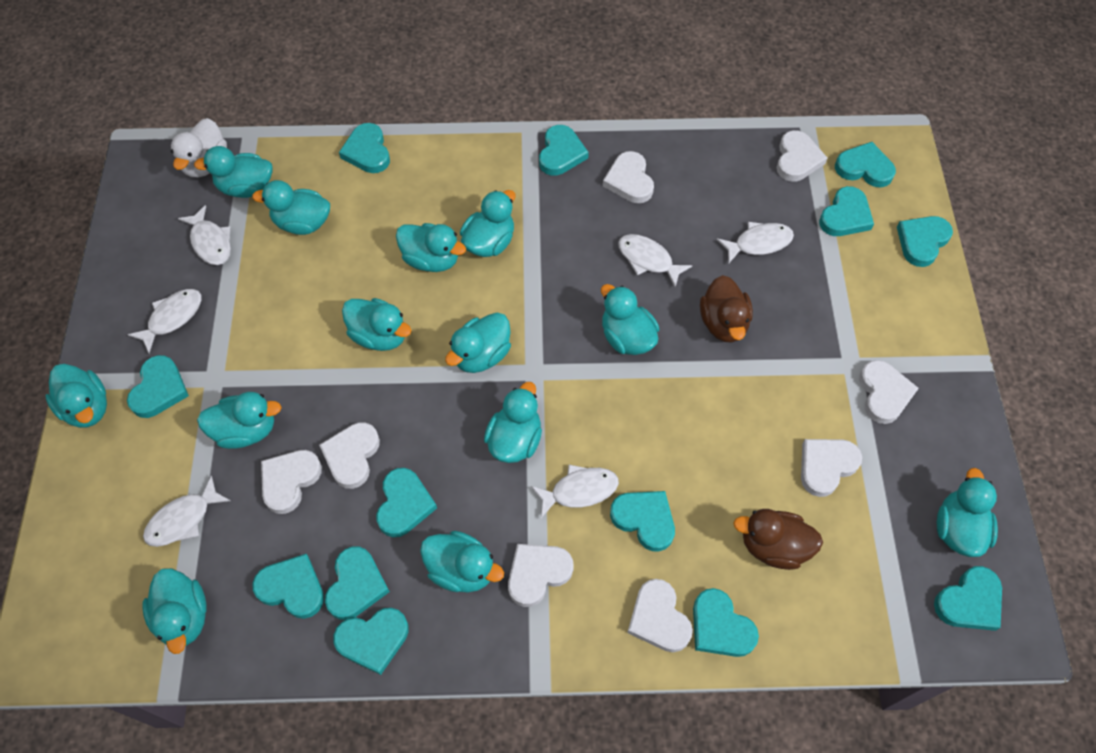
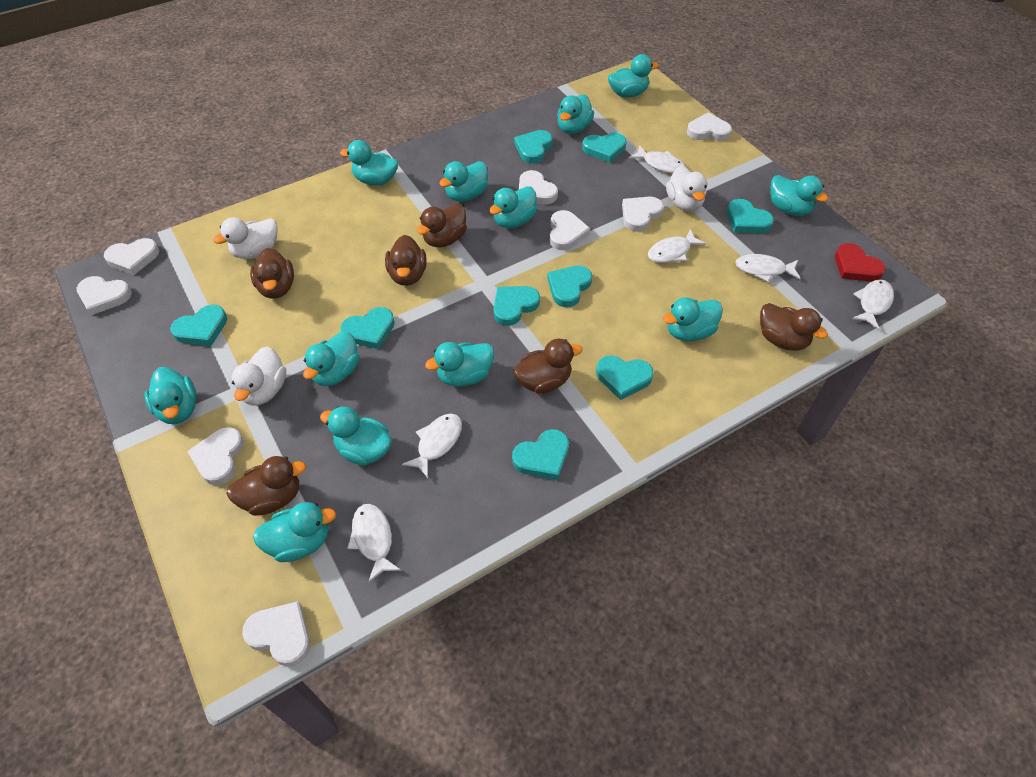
brown duck: [700,275,753,343] [733,509,823,570] = 2 -> [226,456,306,516] [250,248,294,299] [385,235,427,286] [417,204,467,248] [513,338,583,394] [760,303,828,351] = 6
red heart: none = 0 -> [835,243,886,282] = 1
turquoise duck: [45,364,107,428] [142,568,207,654] [194,146,272,198] [197,392,282,449] [252,180,330,235] [342,298,412,351] [396,223,466,272] [420,531,504,592] [445,313,511,373] [460,190,516,257] [484,382,542,463] [601,284,659,355] [937,468,998,557] = 13 -> [144,367,197,424] [253,502,336,562] [303,331,360,386] [320,406,392,466] [340,140,398,185] [425,342,494,387] [439,161,488,202] [489,186,537,228] [557,94,594,134] [608,54,659,98] [663,297,723,341] [770,175,828,216] = 12
turquoise heart: [127,355,189,418] [252,554,324,619] [325,547,390,620] [333,608,409,675] [339,123,390,173] [376,468,437,537] [539,125,589,176] [610,491,675,552] [693,588,759,657] [819,186,874,236] [835,142,896,187] [897,216,953,267] [934,566,1002,631] = 13 -> [170,305,227,346] [340,307,395,349] [494,286,540,326] [512,429,569,480] [514,130,553,163] [547,266,592,307] [582,133,626,163] [596,356,654,400] [727,199,774,233] = 9
white duck: [171,118,227,177] = 1 -> [213,217,277,259] [232,347,286,406] [666,166,707,211] = 3

